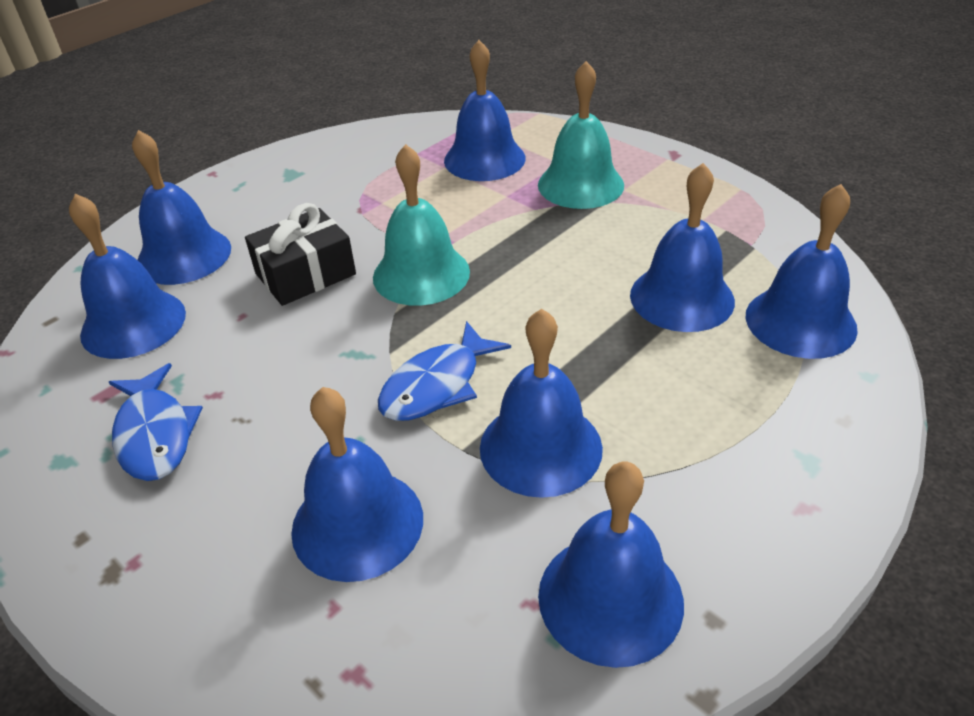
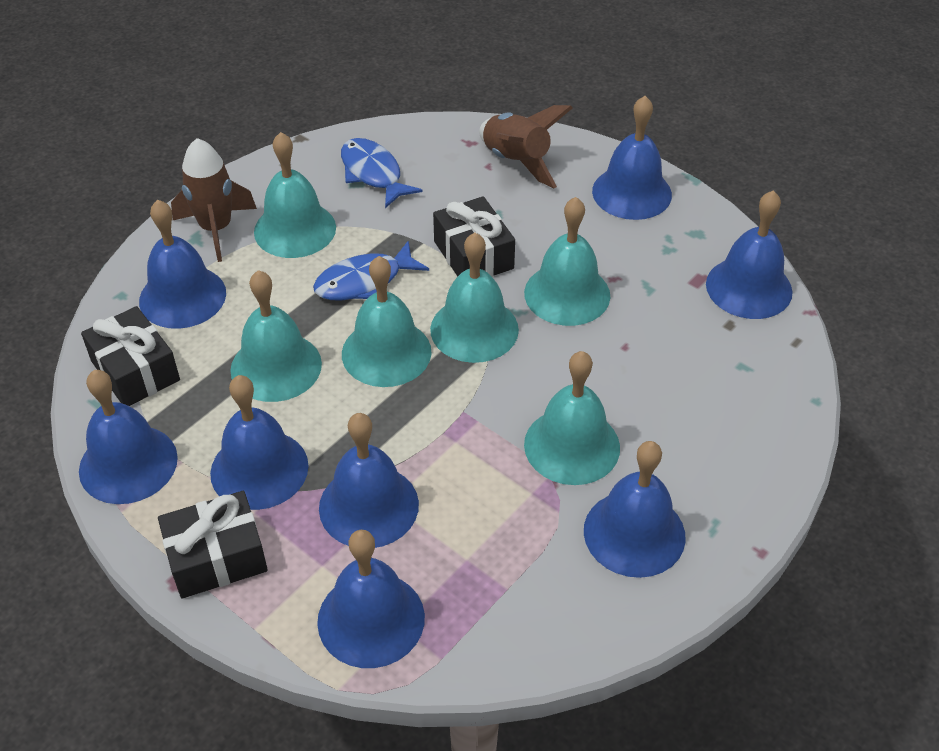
black gift: [245,203,356,306] = 1 -> [81,306,180,406] [158,491,268,598] [433,196,515,277] = 3
brown rocket: none = 0 -> [171,138,257,262] [479,105,573,188] = 2
turquoise bell: [373,144,470,306] [538,61,624,209] = 2 -> [230,270,322,402] [254,132,336,258] [342,256,432,387] [430,233,519,363] [524,197,610,326] [524,351,620,485] = 6

